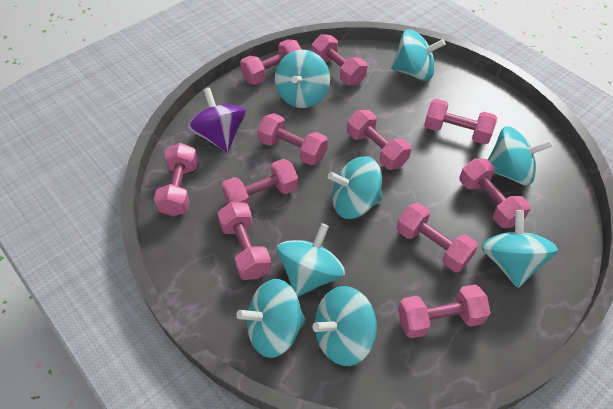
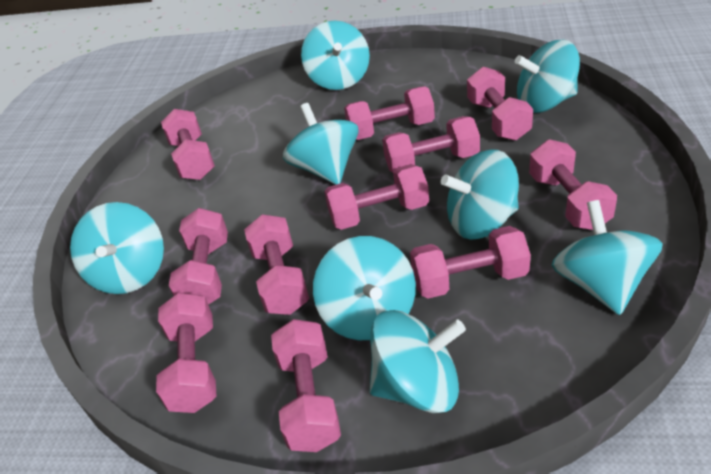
purple spinning top: [187,87,246,152] = 1 -> none = 0

